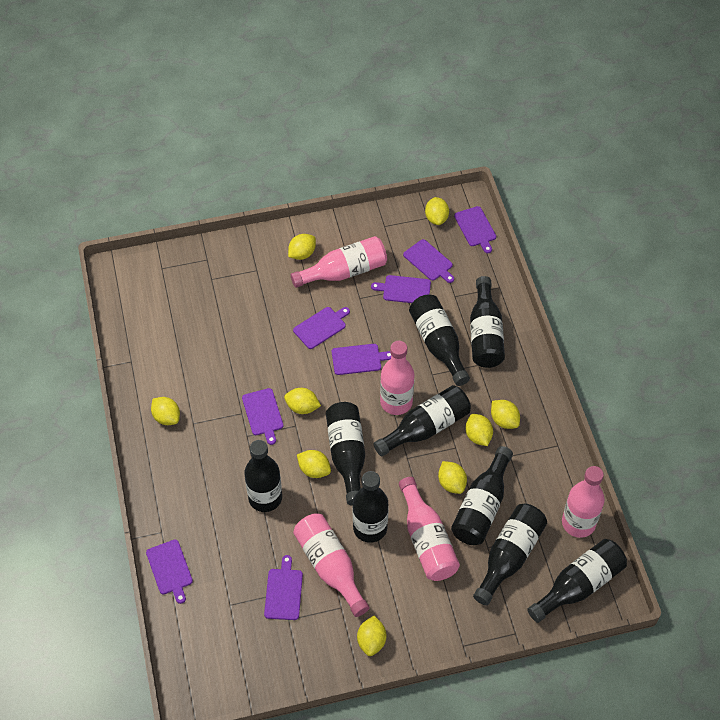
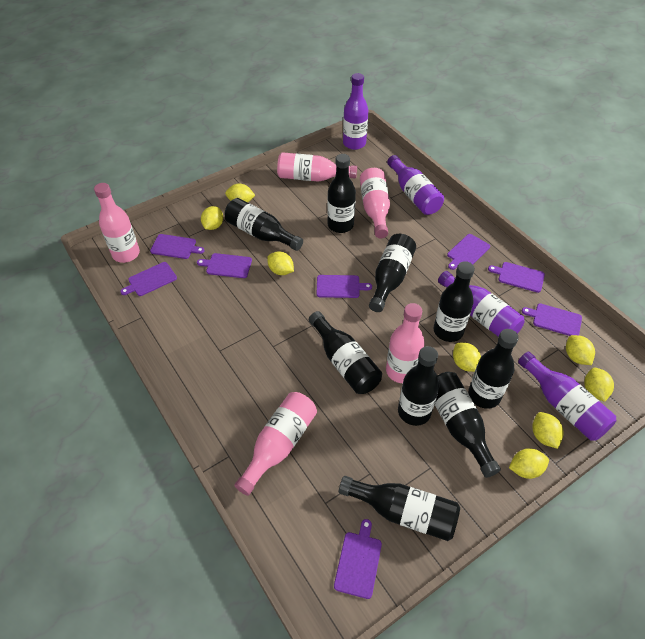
purple bottle: none = 0 -> [343,73,368,150] [387,155,444,215] [438,271,525,337] [518,351,616,441] = 4
yellow lemon: [151,397,180,425] [284,388,321,414] [288,234,316,260] [297,450,331,478] [357,616,386,656] [425,197,449,225] [438,461,467,494] [466,414,493,446] [491,400,520,429] = 9 -> [201,206,223,230] [225,184,255,202] [267,251,294,275] [453,343,481,372] [509,448,549,479] [533,412,563,449] [566,335,595,365] [584,368,614,402] = 8

